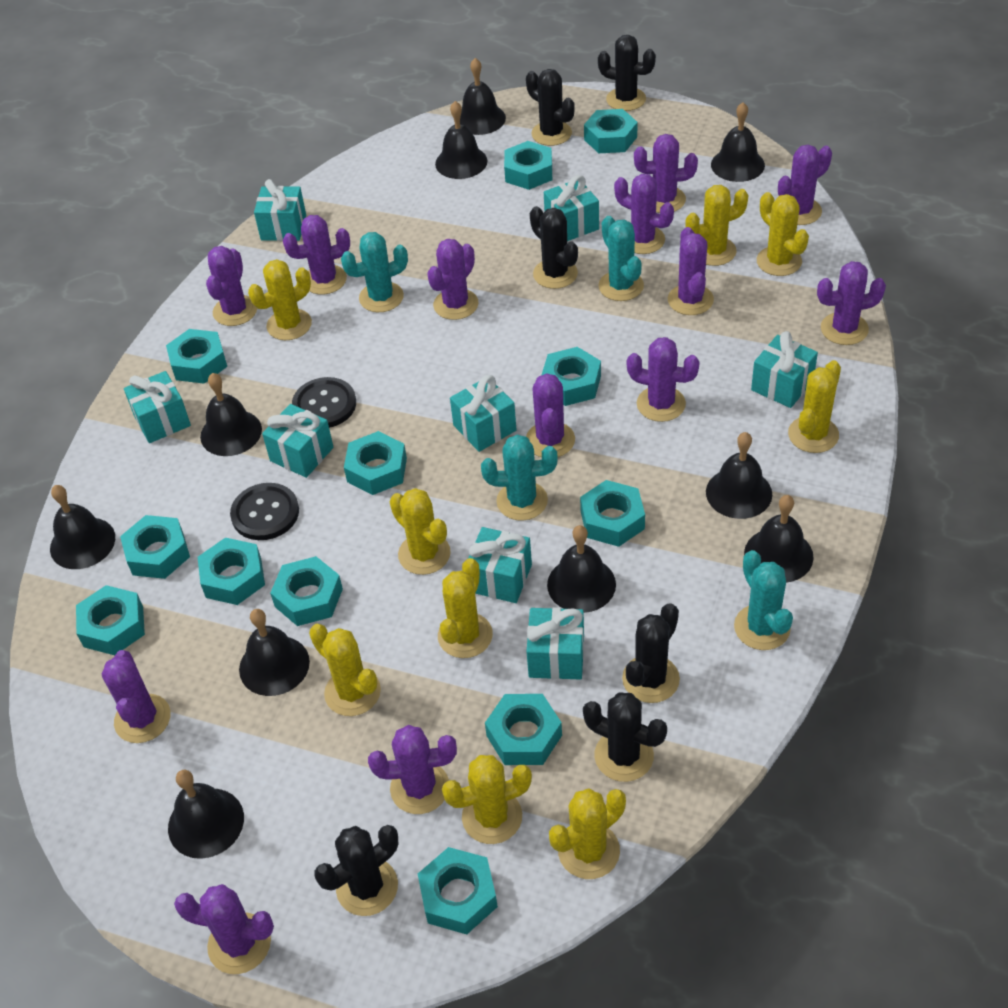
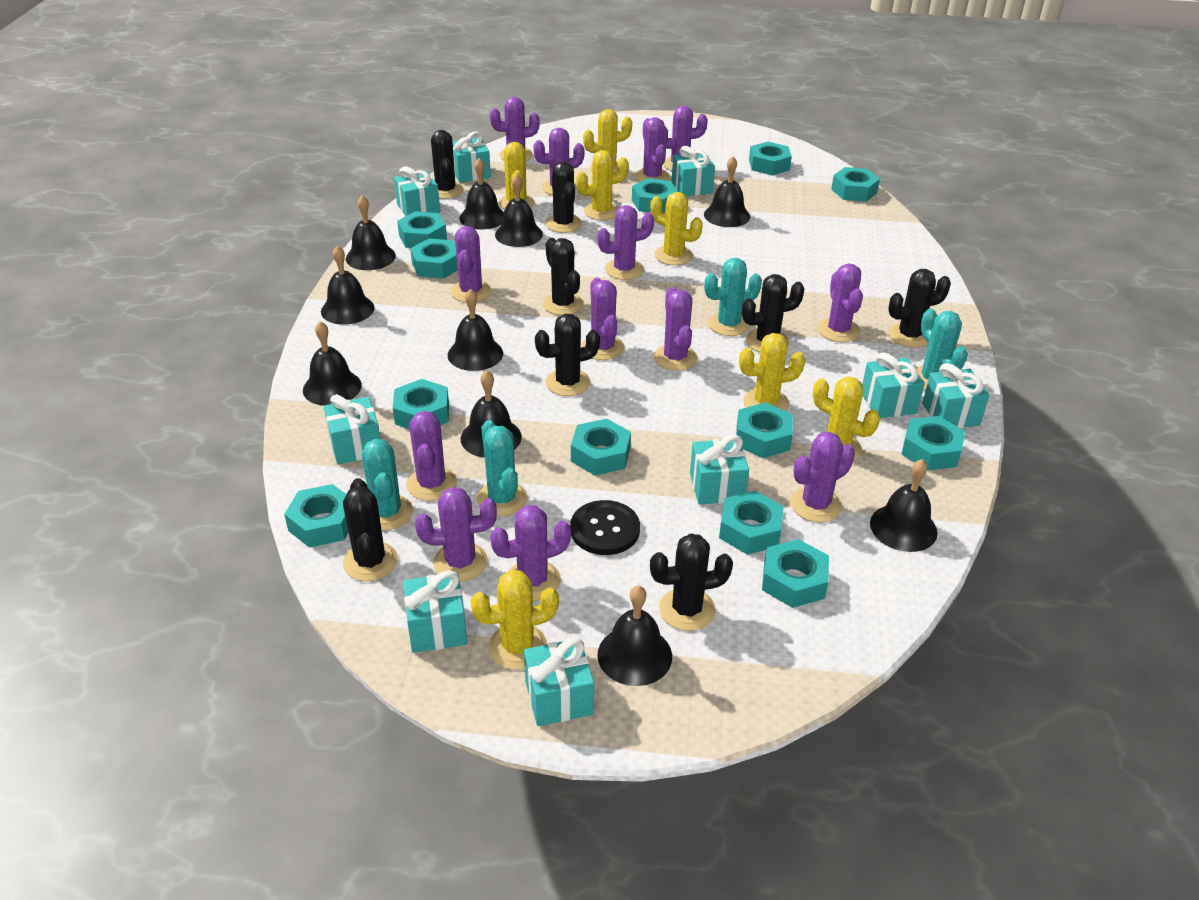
black button: [230,483,299,540] [292,377,356,428] = 2 -> [570,500,640,555] = 1
black cactus: [314,825,398,916] [526,69,575,146] [530,206,578,289] [583,693,667,782] [598,35,656,111] [622,603,680,703] = 6 -> [343,478,398,581] [431,130,464,199] [535,314,600,396] [542,238,584,315] [545,162,582,233] [650,533,733,631] [742,274,805,352] [888,269,951,348] = 8
turquoise gift: [124,371,191,443] [254,179,306,241] [262,404,333,478] [450,375,516,452] [468,527,532,603] [526,607,584,680] [544,175,599,241] [751,331,818,408] = 8 -> [324,394,380,465] [394,166,440,216] [403,570,467,653] [453,132,491,183] [524,638,594,726] [672,146,715,196] [690,435,749,504] [862,352,925,418] [922,363,990,428] = 9
yellow cactus: [248,259,312,340] [309,624,381,716] [390,488,451,575] [438,558,493,658] [442,755,532,844] [549,788,626,879] [685,185,749,266] [757,192,809,276] [788,360,841,453] = 9 -> [471,570,559,670] [499,142,535,209] [576,150,629,220] [583,109,632,173] [650,192,703,265] [739,333,805,411] [813,377,880,461] = 7

